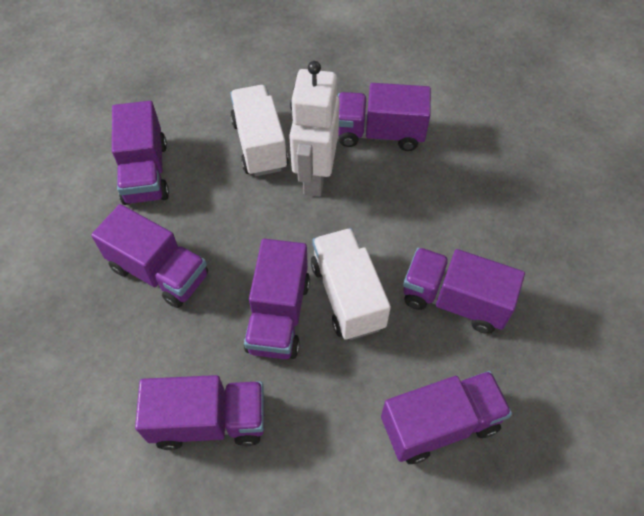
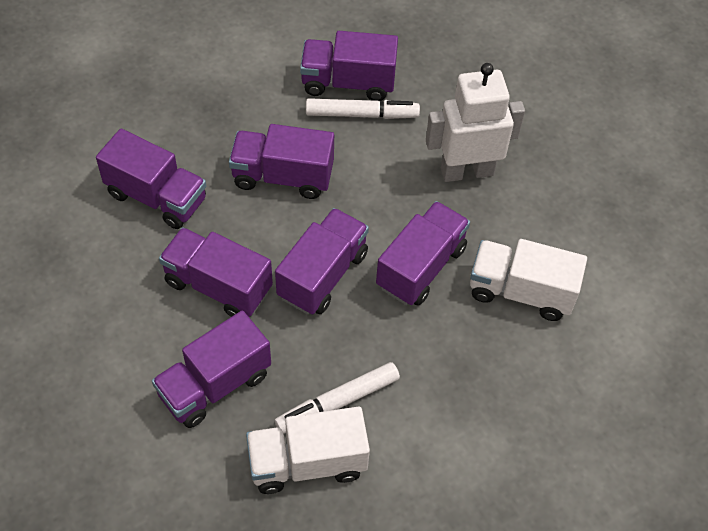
white marker: none = 0 -> [275,362,400,433] [306,98,420,119] = 2

